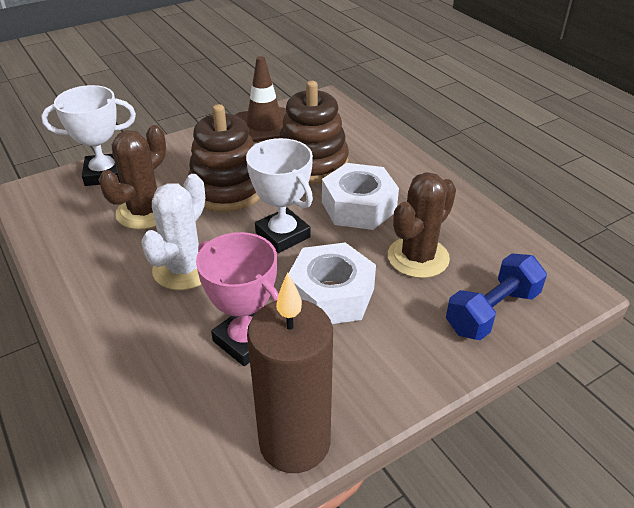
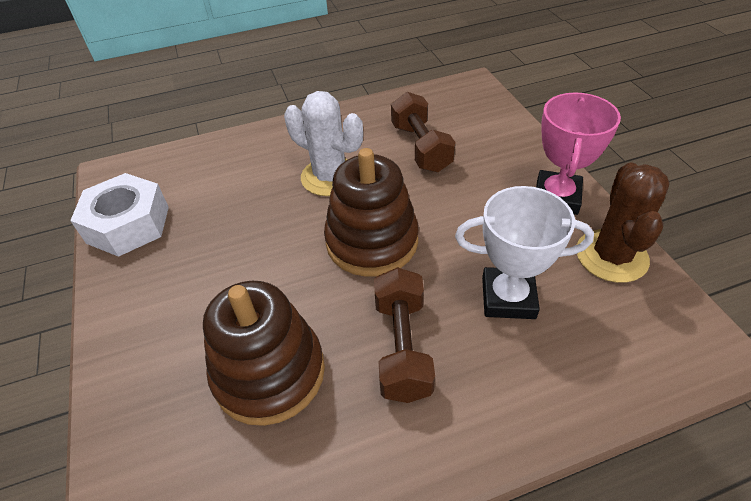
blue dumbbell: [446,254,547,340] = 1 -> none = 0
brown cactus: [99,125,166,230] [388,172,456,278] = 2 -> [577,162,670,283] = 1
brown candle: [247,272,333,473] = 1 -> none = 0
brown dumbbell: none = 0 -> [374,267,435,403] [391,92,456,172] = 2
brown traffic cone: [236,56,286,142] = 1 -> none = 0
white nut: [289,242,376,324] [322,163,399,230] = 2 -> [70,173,169,257] = 1
white trophy: [41,85,136,186] [246,138,313,253] = 2 -> [455,186,594,319] = 1

